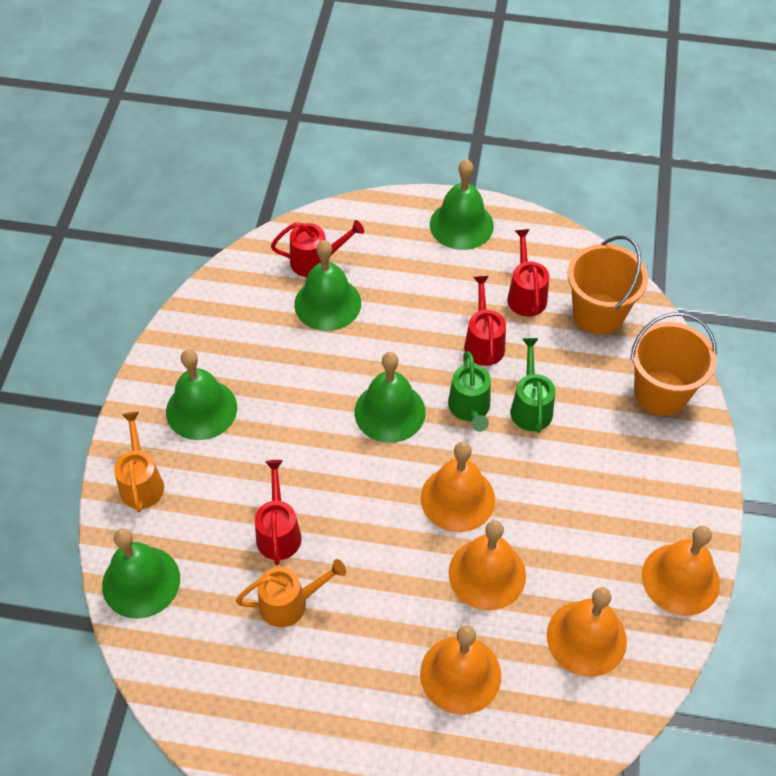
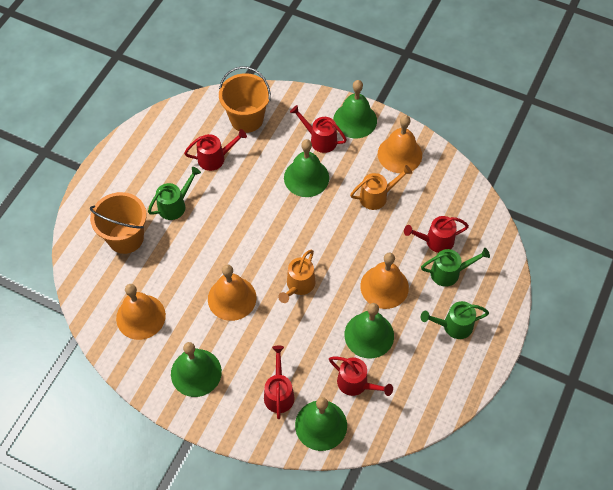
green watering can: [448,351,491,432] [511,338,555,433] = 2 -> [148,167,201,220] [421,248,490,287] [421,301,489,339] = 3
orange bell: [420,626,501,715] [421,442,495,532] [448,520,526,611] [547,587,627,677] [642,526,720,616] = 5 -> [116,284,166,340] [208,264,256,321] [360,252,409,309] [378,115,422,173] = 4
red watering can: [255,460,302,565] [271,220,364,277] [464,276,506,366] [507,229,549,316] = 4 -> [184,129,247,171] [264,345,295,419] [290,105,347,153] [329,357,393,396] [404,216,469,253] = 5

